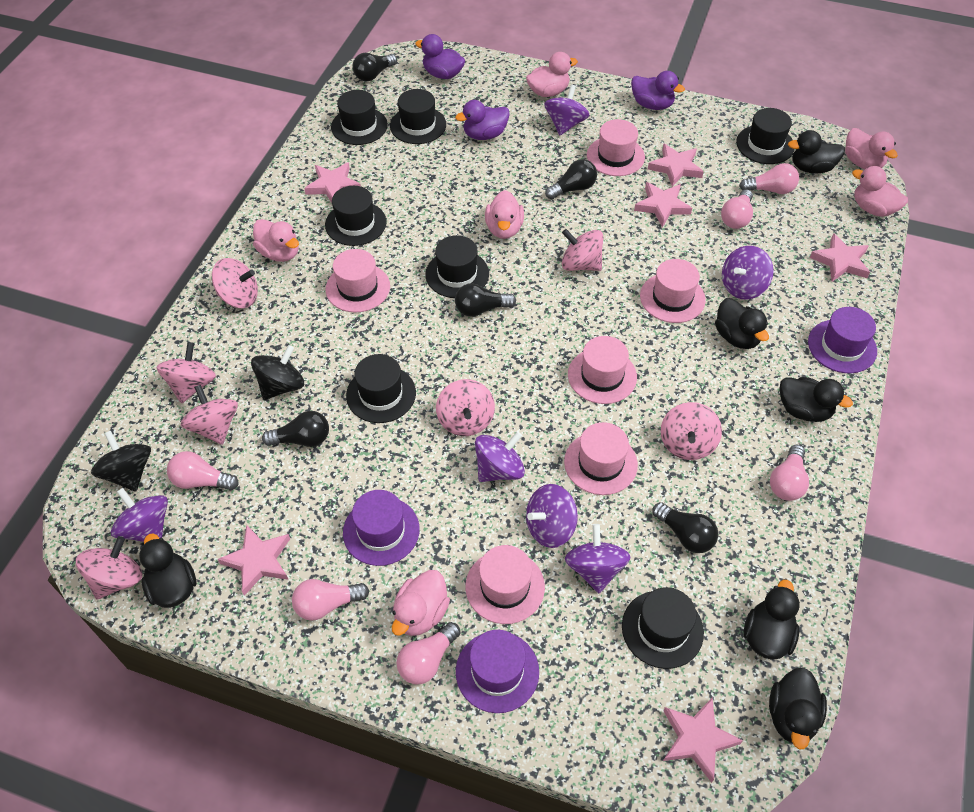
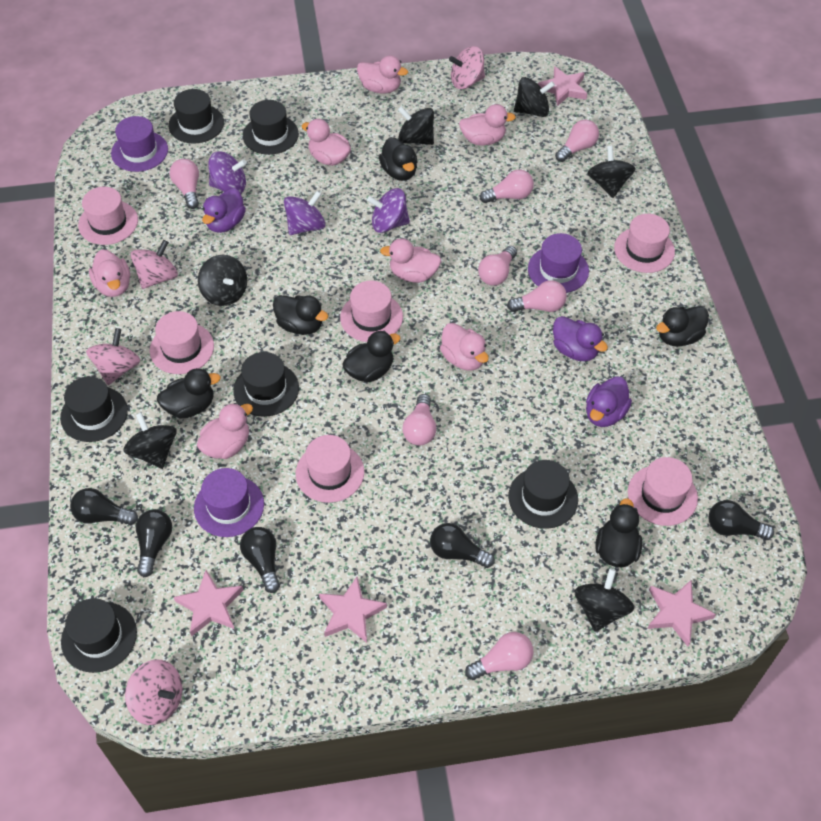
black hat: [325,186,387,246] [331,90,388,145] [346,354,416,423] [390,89,446,144] [425,235,489,298] [622,587,704,669] [736,108,795,164] = 7 -> [60,376,128,442] [61,598,137,673] [169,89,224,144] [233,352,299,417] [243,100,299,155] [508,460,578,529] = 6
black spinning top: [91,430,151,491] [251,345,304,400] = 2 -> [123,412,177,469] [198,255,247,306] [398,106,434,145] [514,77,555,117] [574,569,634,632] [587,146,636,198] = 6
pink duck: [253,219,299,262] [392,570,450,636] [485,190,524,239] [526,52,578,97] [845,128,898,169] [852,166,908,217] = 6 -> [89,249,130,297] [197,403,253,459] [302,119,351,166] [357,55,408,93] [380,238,441,283] [440,323,489,371] [459,104,516,146] = 7
pink light bulb: [167,451,239,491] [292,579,369,621] [397,622,460,685] [721,189,753,229] [740,163,799,194] [770,445,809,501] = 6 -> [169,159,199,209] [403,394,437,445] [465,632,534,680] [478,246,517,286] [480,170,534,203] [507,280,567,312] [555,120,599,162] = 7
pink spinning top: [76,536,142,600] [156,342,216,403] [181,385,238,445] [212,258,258,308] [436,379,495,436] [562,229,603,271] [661,402,722,460] = 7 -> [86,328,141,385] [125,660,183,725] [131,240,178,289] [449,46,485,89] = 4
pink star: [218,525,290,596] [304,162,361,203] [634,182,692,227] [648,143,704,187] [663,698,743,783] [810,233,870,282] = 6 -> [174,570,243,637] [319,577,387,643] [538,66,587,106] [647,579,716,646] = 4
purple spinning top: [111,488,168,542] [475,431,525,482] [526,484,578,548] [544,85,589,135] [565,524,631,593] [722,246,773,300] = 6 -> [208,151,247,193] [284,191,326,235] [367,188,410,233] = 3

